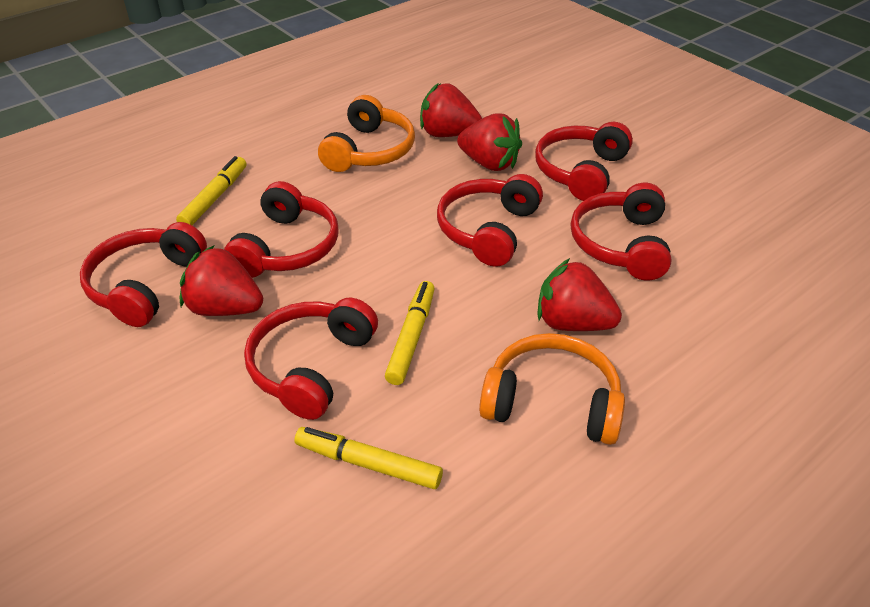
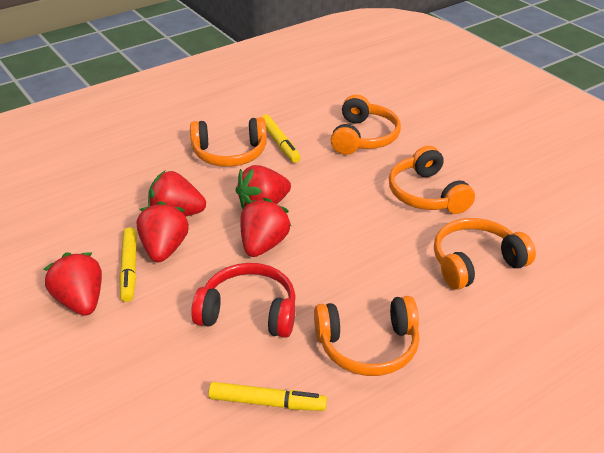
orange headphones: [318,95,415,172] [479,333,625,445] = 2 -> [190,117,267,167] [314,296,420,376] [331,94,401,155] [389,146,475,214] [434,218,536,290] = 5
red headphones: [80,222,207,327] [224,181,339,278] [244,298,378,420] [437,174,543,267] [535,122,633,201] [571,183,671,280] = 6 -> [191,263,296,338] = 1
red strawberry: [180,245,263,316] [420,83,482,137] [457,113,522,171] [538,258,622,331] = 4 -> [43,253,102,316] [137,201,189,262] [148,171,206,217] [236,165,291,209] [240,198,291,257] = 5

